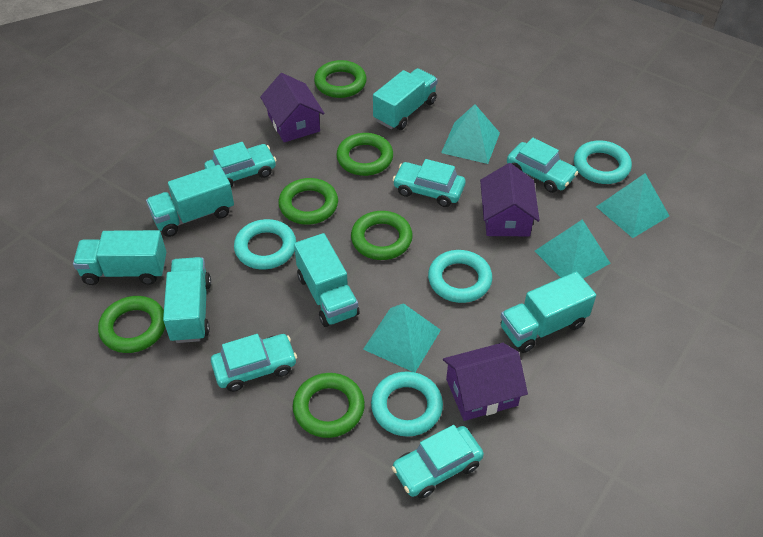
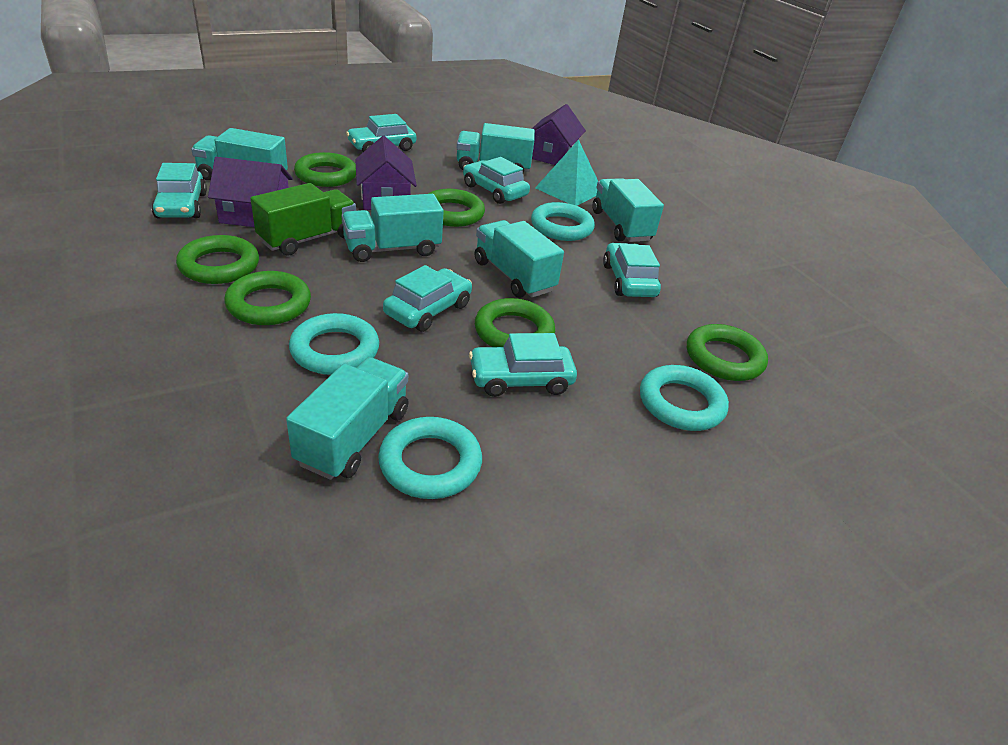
green truck: none = 0 -> [251,183,356,256] = 1
turquoise car: [204,142,276,187] [211,334,297,392] [392,425,484,499] [393,159,466,207] [507,138,578,193] = 5 -> [151,163,207,218] [346,114,416,152] [383,265,472,332] [463,157,530,204] [469,333,577,397] [603,243,661,297] = 6
turquoise pyramid: [363,303,441,372] [441,104,500,164] [535,219,611,278] [596,173,669,238] = 4 -> [535,139,598,206] = 1

